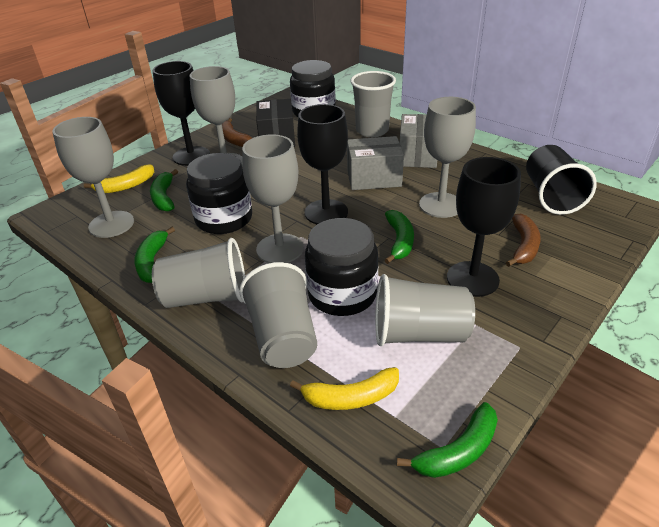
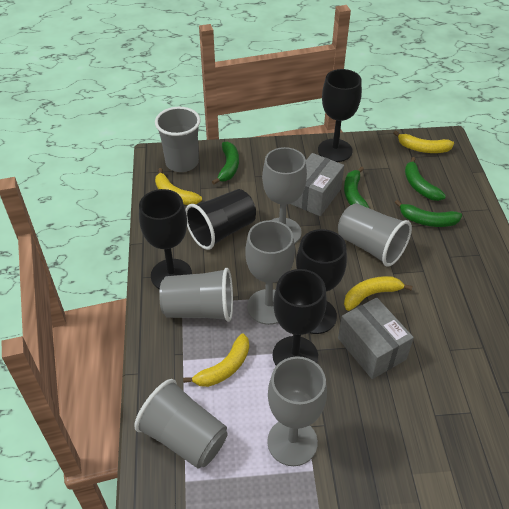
black box: [256,99,295,147] = 1 -> none = 0
black goblet: [153,61,210,166] [297,104,348,224] [447,157,521,297] = 3 -> [139,189,192,289] [273,269,327,365] [296,229,347,334] [318,69,362,162] = 4
black jar: [186,153,252,234] [290,60,336,117] [305,218,378,316] = 3 -> none = 0
brown banana: [222,118,252,147] [506,213,541,267] = 2 -> none = 0
grey goblet: [52,117,134,238] [189,66,243,166] [242,135,304,263] [419,97,476,218] = 4 -> [245,220,295,325] [262,147,307,244] [267,356,327,466] = 3
yellow banana: [84,164,154,193] [290,367,399,410] = 2 -> [155,168,202,205] [183,333,249,387] [344,276,413,311] [393,131,454,153] = 4

